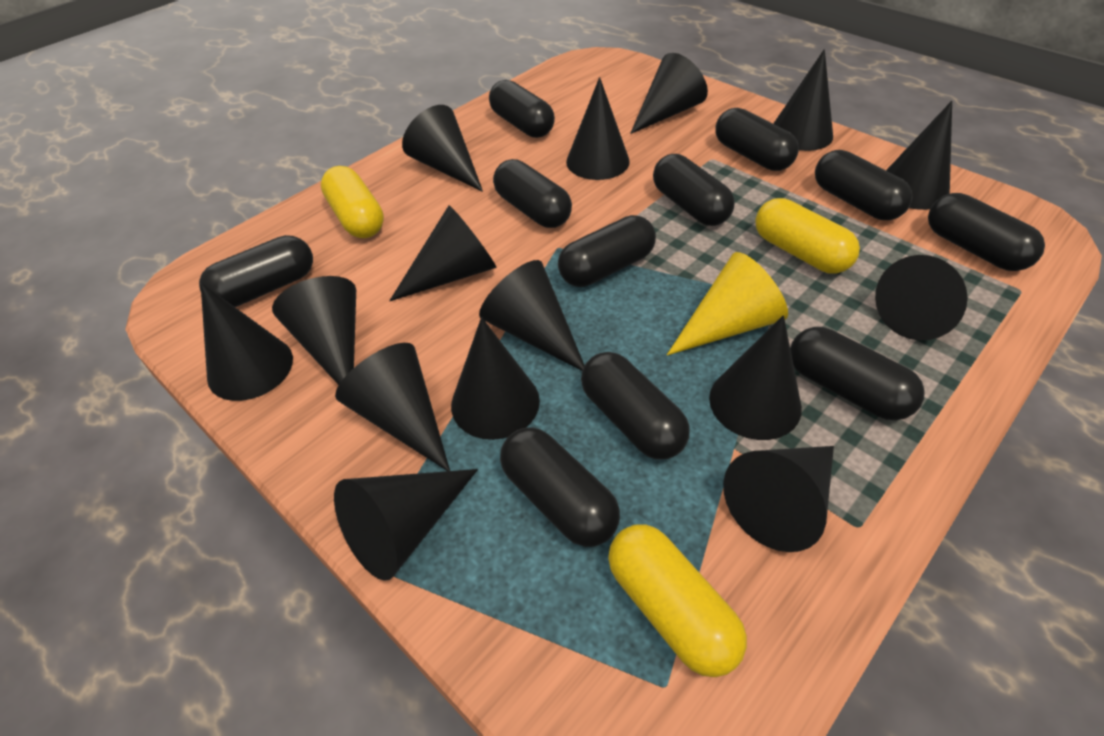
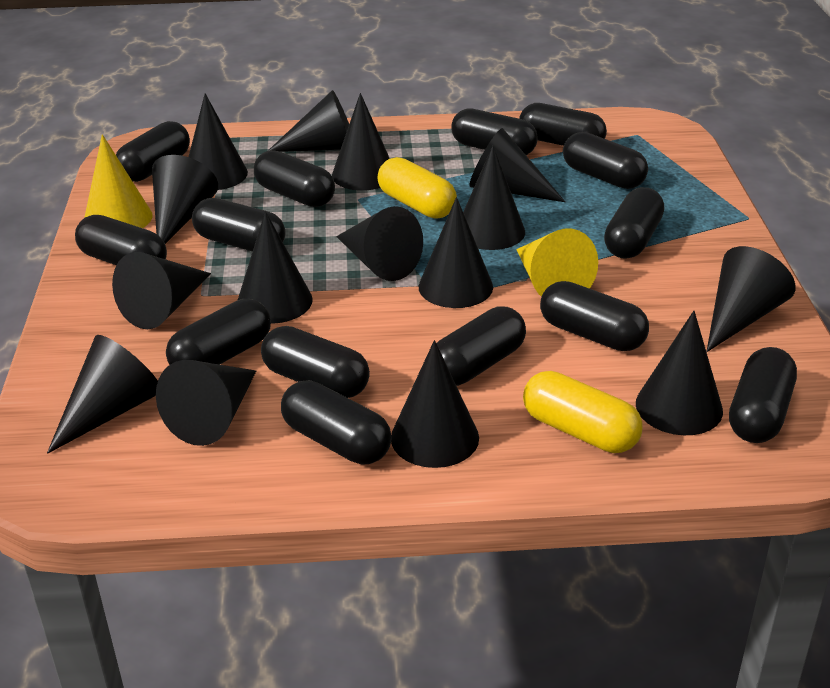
black capsule: [199,235,313,307] [489,80,555,138] [493,159,572,228] [500,427,620,547] [558,215,656,287] [581,352,690,460] [653,154,735,226] [715,108,799,171] [790,327,925,420] [815,150,913,220] [928,193,1045,271] = 11 -> [75,215,167,265] [116,121,190,182] [166,299,271,365] [192,198,285,252] [254,150,335,207] [261,326,370,398] [281,380,391,465] [436,306,526,386] [451,108,538,155] [519,103,607,146] [540,281,649,351] [563,132,648,189] [604,187,664,259] [729,347,797,443] = 14
yellow capsule: [321,166,384,238] [608,524,747,677] [755,198,860,274] = 3 -> [377,157,457,219] [523,371,643,453] = 2
yellow cone: [667,252,788,355] = 1 -> [84,134,153,228] [516,229,598,297] = 2

